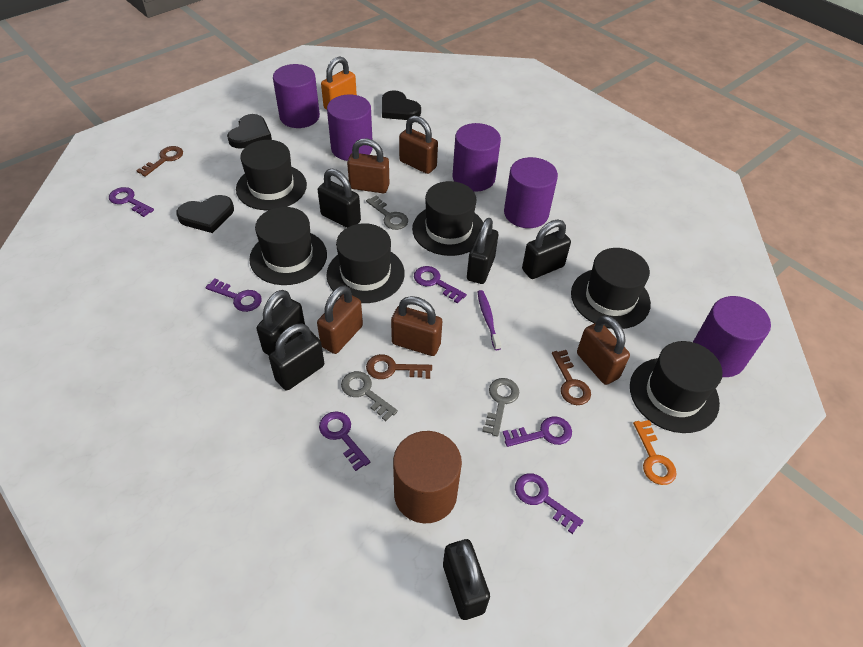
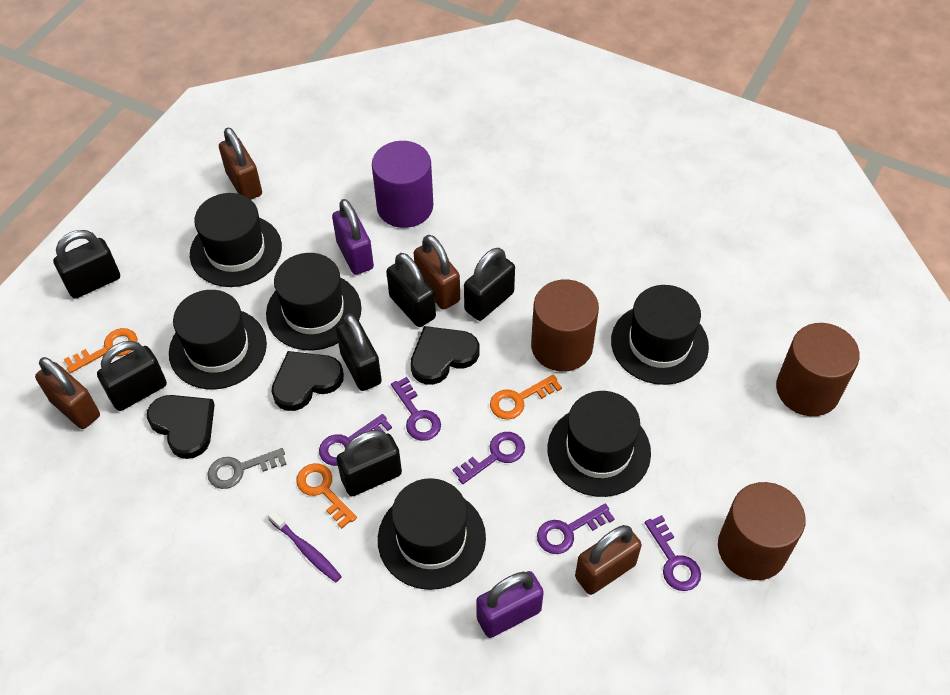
brown cylinder: [393,431,462,523] = 1 -> [531,280,599,371] [718,482,806,580] [776,323,860,416] = 3
brown key: [136,146,183,177] [366,354,432,379] [552,350,591,405] = 3 -> none = 0
brown padlock: [317,285,363,354] [347,139,389,193] [391,296,442,356] [399,116,438,174] [577,315,630,385] = 5 -> [35,357,100,429] [219,128,262,199] [414,235,460,310] [575,525,642,595] = 4
grey key: [341,371,398,421] [366,195,408,230] [482,378,519,437] = 3 -> [208,448,287,489] = 1
orange key: [633,420,676,485] = 1 -> [64,328,137,373] [296,463,357,529] [490,374,562,420] = 3
orange padlock: [321,56,357,110] = 1 -> none = 0
purple cylinder: [273,64,320,128] [327,95,373,161] [453,123,501,192] [504,157,558,228] [693,296,771,377] = 5 -> [372,141,433,228] = 1
purple key: [109,187,154,217] [205,278,262,312] [319,411,370,471] [414,266,467,303] [503,416,572,447] [515,473,584,534] = 6 -> [319,414,392,466] [391,377,441,441] [453,432,525,484] [537,503,615,554] [645,515,701,591] = 5
purple padlock: none = 0 -> [332,199,374,275] [476,571,544,638] = 2

